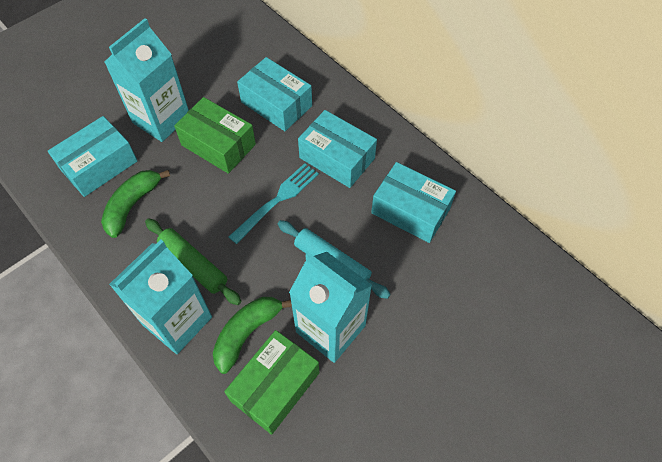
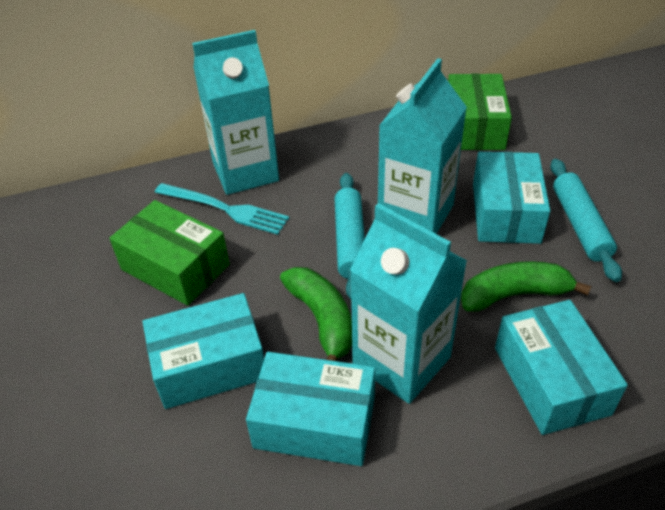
green rolling pin: [145,218,241,305] = 1 -> none = 0
turquoise rolling pin: [278,220,391,299] = 1 -> [335,173,365,299] [550,159,622,282] = 2

